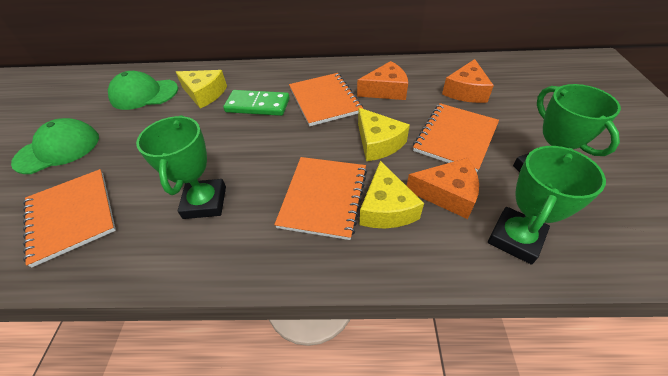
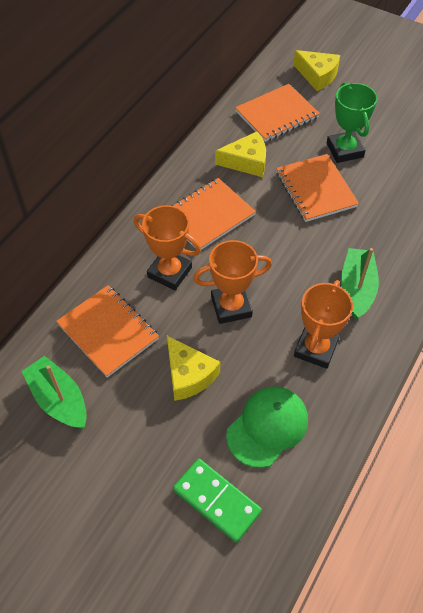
green boat: none = 0 -> [22,356,87,429] [341,248,379,320] = 2
green cap: [11,118,99,174] [108,71,178,110] = 2 -> [226,386,308,468] = 1
green trophy: [136,115,226,219] [488,146,606,265] [513,84,621,172] = 3 -> [327,82,377,163] = 1
orange cheese: [357,61,408,100] [407,158,479,219] [442,59,494,103] = 3 -> none = 0
orange trophy: none = 0 -> [134,205,201,290] [194,240,272,324] [294,280,353,369] = 3

